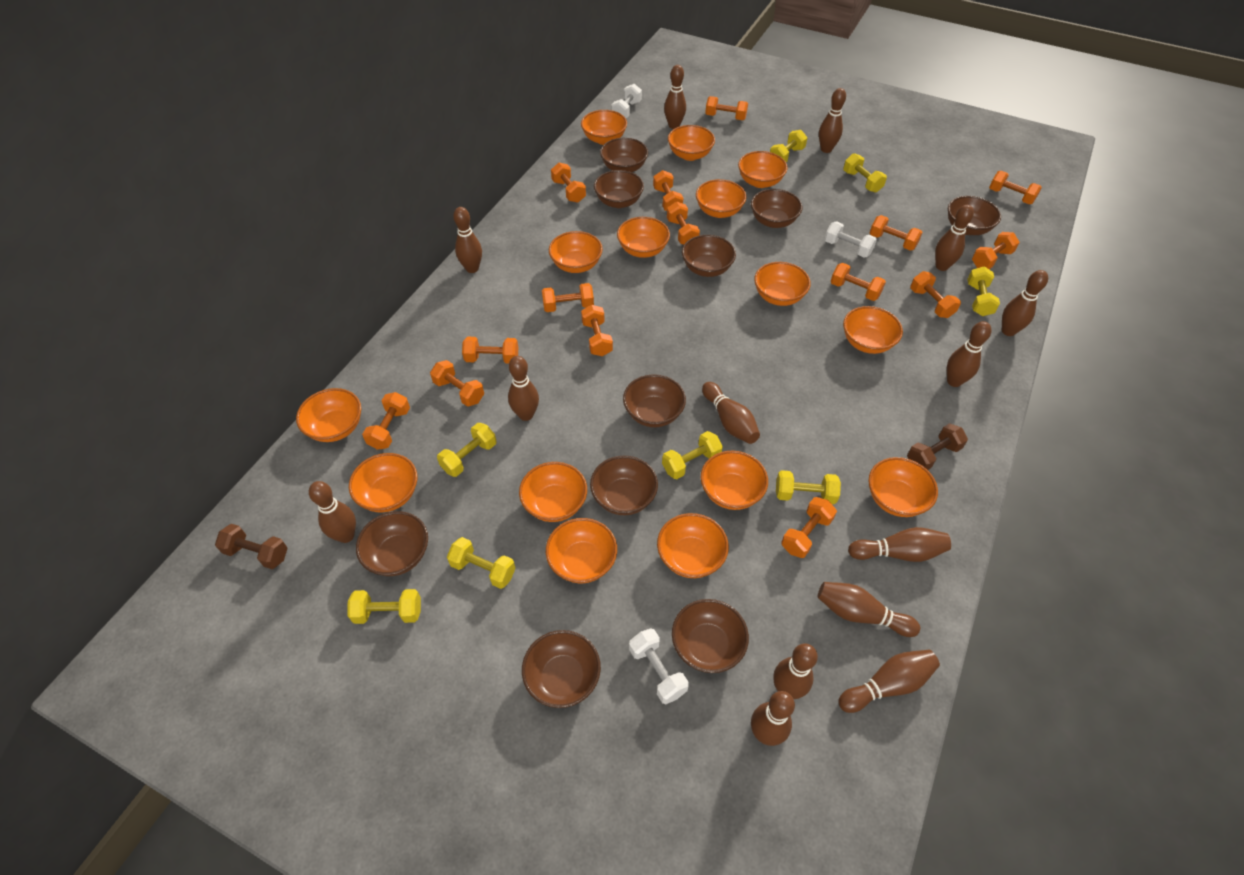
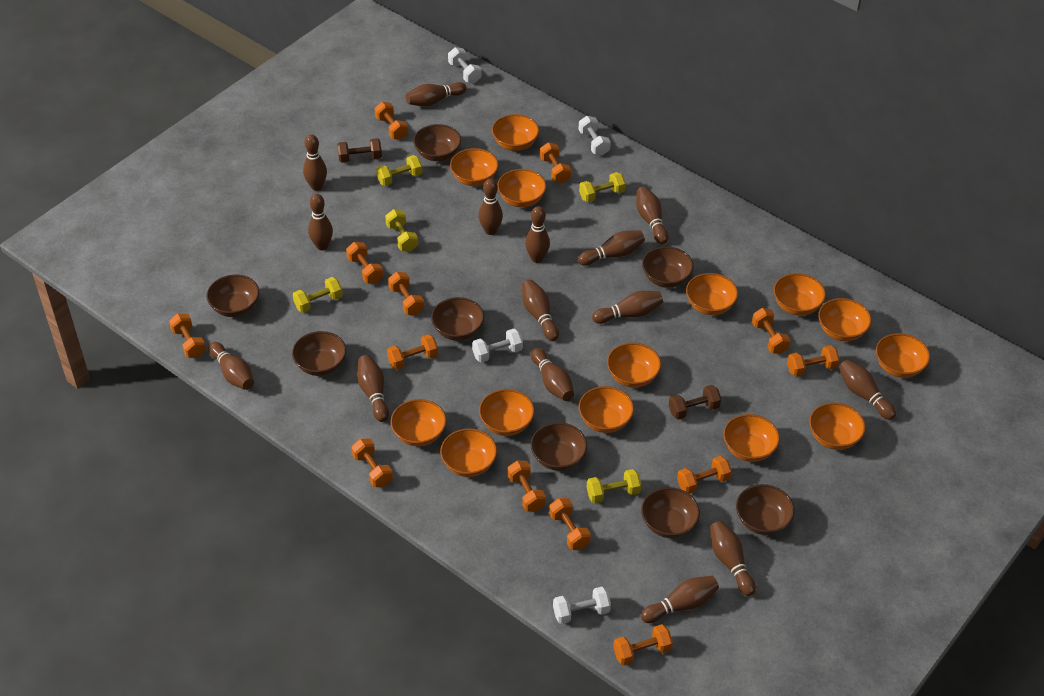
brown bowl: [356,511,428,576] [522,630,601,708] [590,456,658,515] [594,170,644,208] [600,138,648,172] [623,374,686,427] [672,599,749,673] [682,235,736,277] [751,189,802,228] [948,196,1001,235] = 10 -> [206,275,259,317] [292,331,346,376] [413,124,461,161] [431,297,484,341] [531,422,587,471] [641,487,700,538] [642,246,694,288] [736,484,795,535] = 8
brown bowling pin: [309,481,356,543] [453,207,482,273] [508,356,539,421] [664,65,686,129] [702,382,760,444] [751,691,795,746] [773,643,818,699] [818,582,920,637] [819,88,846,153] [838,650,940,713] [848,527,951,562] [935,205,974,271] [947,321,992,387] [1002,270,1048,336] = 14 -> [208,342,254,390] [303,134,327,191] [308,194,333,250] [357,355,389,422] [406,82,467,107] [478,179,503,235] [522,280,559,341] [525,206,550,263] [531,348,574,401] [578,230,645,266] [592,291,663,324] [636,186,669,244] [641,576,719,623] [710,521,756,596] [839,359,896,420] = 15
orange bowl: [296,388,361,442] [349,453,417,512] [519,462,587,522] [546,518,617,583] [549,231,603,273] [581,110,627,145] [617,217,670,258] [657,513,729,578] [668,125,715,161] [696,179,746,218] [701,451,768,510] [738,151,788,188] [754,262,811,306] [843,306,903,354] [869,457,938,517] = 15 -> [390,399,447,447] [440,428,497,477] [450,148,499,186] [479,389,535,436] [492,114,539,151] [497,169,546,207] [579,386,634,433] [607,343,661,388] [686,273,738,315] [723,414,780,462] [774,273,826,316] [809,403,866,450] [818,298,872,341] [876,333,930,378] = 14
orange dumbbell: [362,392,410,450] [430,360,484,407] [462,337,518,364] [542,283,594,312] [551,163,586,203] [581,305,613,356] [653,170,683,211] [667,202,700,245] [705,96,748,120] [781,497,837,558] [830,263,886,301] [870,215,923,251] [910,271,961,318] [972,232,1020,269] [989,171,1042,204] = 15 -> [169,313,206,358] [346,242,383,284] [351,438,393,487] [374,102,408,140] [387,334,438,370] [388,272,424,315] [507,461,546,512] [540,142,571,183] [549,498,591,550] [613,624,673,666] [677,456,732,494] [752,308,791,354] [787,345,840,377] = 13
white dumbbell: [612,84,642,118] [629,628,689,704] [824,221,877,258] = 3 -> [448,47,482,83] [472,329,523,363] [553,587,611,624] [578,116,611,156] = 4
yellow dumbbell: [347,589,421,624] [437,423,497,477] [447,537,515,589] [662,431,723,479] [770,130,807,162] [776,470,841,504] [843,153,887,192] [967,266,1000,316] = 8 -> [293,277,343,313] [376,155,422,186] [385,209,418,252] [579,172,626,202] [587,469,641,503] = 5

